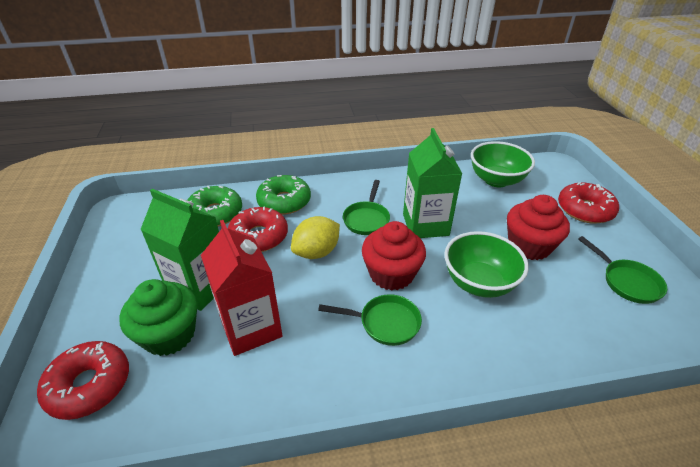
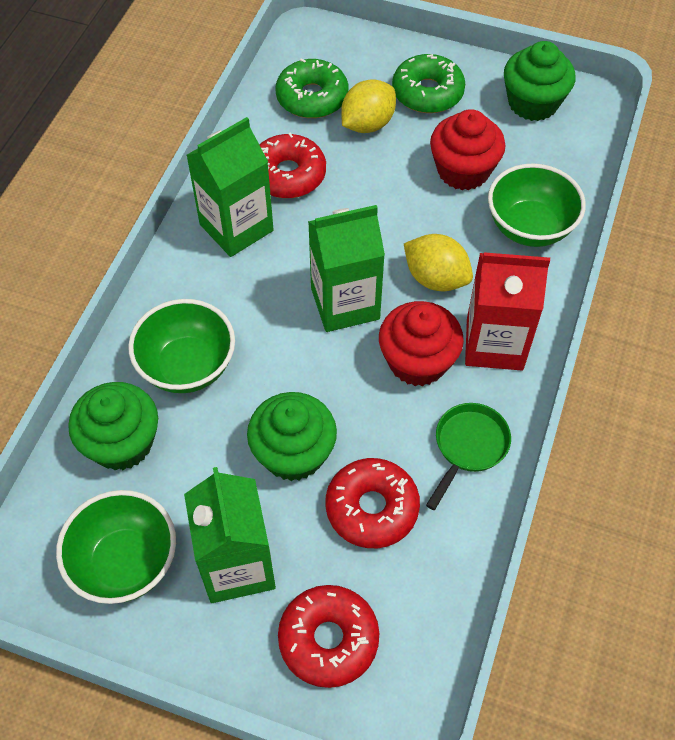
green bowl: [444,231,529,298] [471,141,535,187] = 2 -> [56,490,176,604] [128,299,235,393] [488,163,586,247] = 3
green carton: [140,189,219,311] [403,128,462,238] = 2 -> [184,467,276,603] [186,117,274,257] [308,205,385,332] = 3
green cupcake: [120,279,197,356] = 1 -> [68,382,158,470] [247,392,337,481] [504,41,575,121] = 3
green pan: [318,294,422,346] [343,180,390,235] [578,236,667,304] = 3 -> [426,403,511,510] = 1
yellow lemon: [291,216,340,259] = 1 -> [341,79,396,133] [404,234,473,291] = 2

